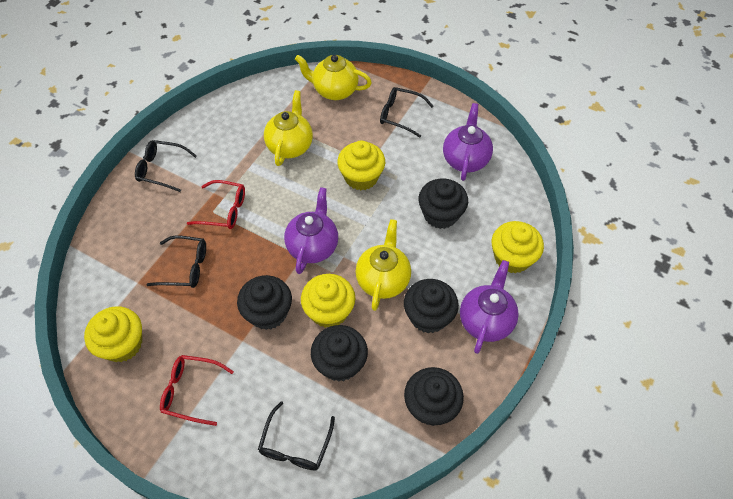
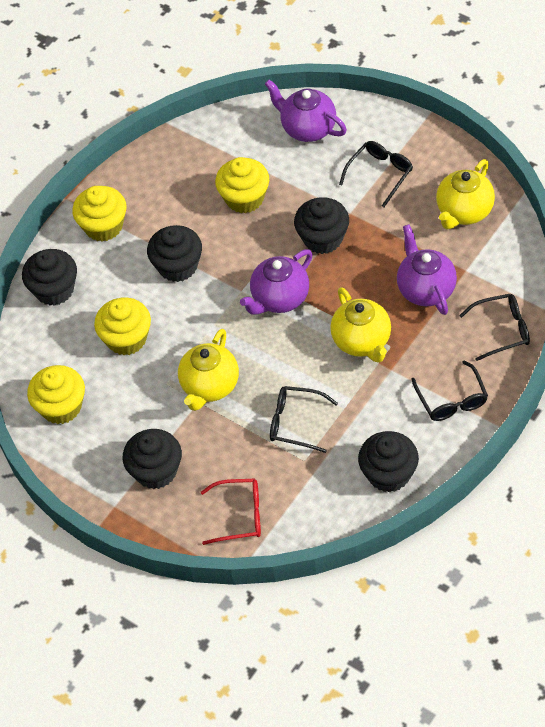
red glasses: [160,355,234,426] [187,180,245,229] = 2 -> [201,479,261,545] = 1

